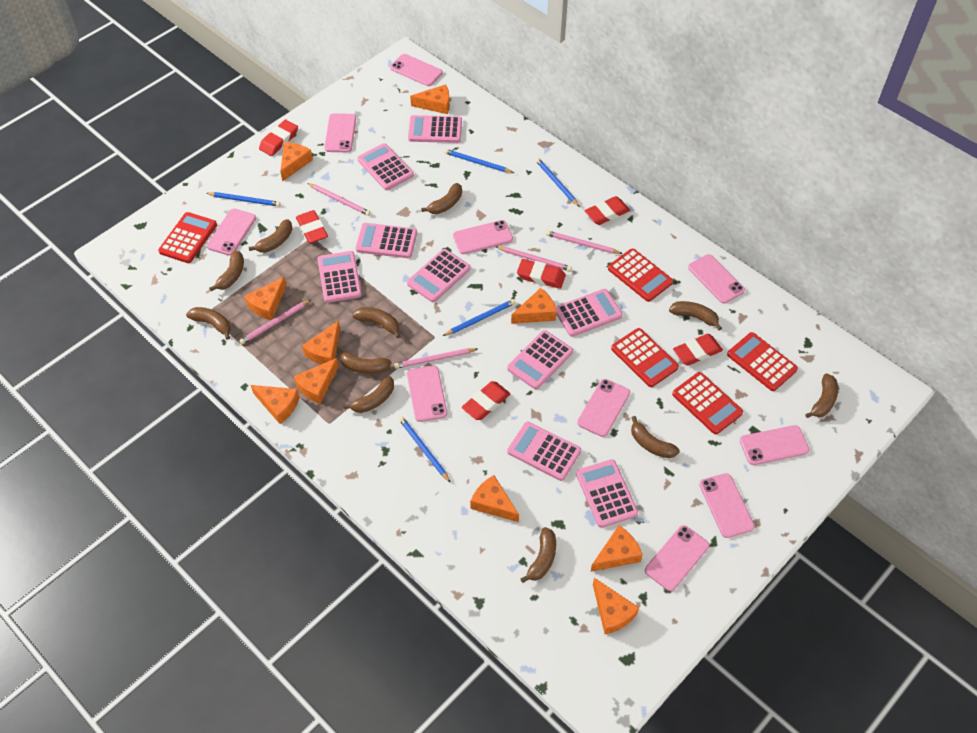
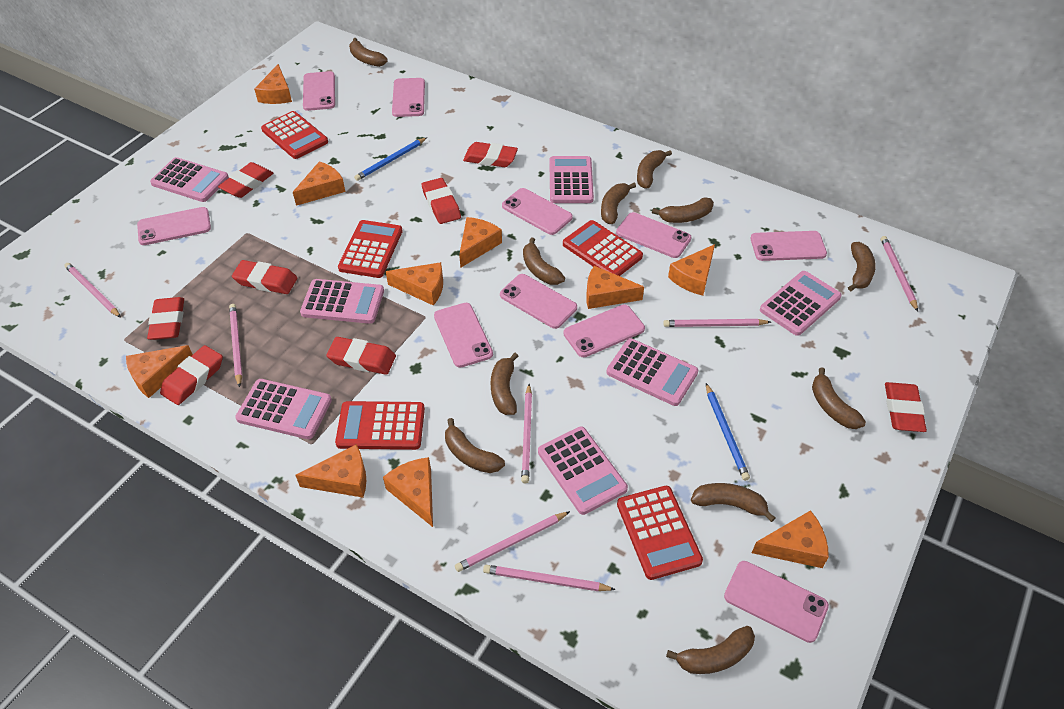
blue pencil: [206,192,281,207] [399,416,451,483] [443,299,516,336] [444,149,514,173] [535,158,580,207] = 5 -> [354,137,427,181] [706,383,750,481] = 2
pink calculator: [318,251,362,303] [356,223,417,258] [357,143,414,190] [407,249,470,303] [408,115,462,143] [507,330,573,389] [507,422,581,481] [556,289,623,337] [576,459,638,528] = 9 -> [150,157,229,202] [235,379,332,439] [300,279,384,324] [538,427,628,515] [549,156,594,203] [606,338,698,406] [760,271,842,336] = 7
pink pencil: [239,300,311,344] [307,183,371,216] [394,348,478,369] [495,246,572,271] [546,231,623,254] = 5 -> [64,263,121,318] [229,304,242,388] [455,511,570,572] [483,565,616,591] [521,384,532,483] [663,319,771,327] [881,236,918,312] = 7
red eraser: [259,120,298,156] [296,210,328,243] [462,381,510,420] [517,259,566,289] [585,196,630,225] [673,334,723,366] = 6 -> [147,297,184,340] [160,345,223,405] [218,162,273,198] [232,260,297,294] [326,337,396,375] [422,178,461,224] [463,142,518,167] [885,382,927,432] = 8

